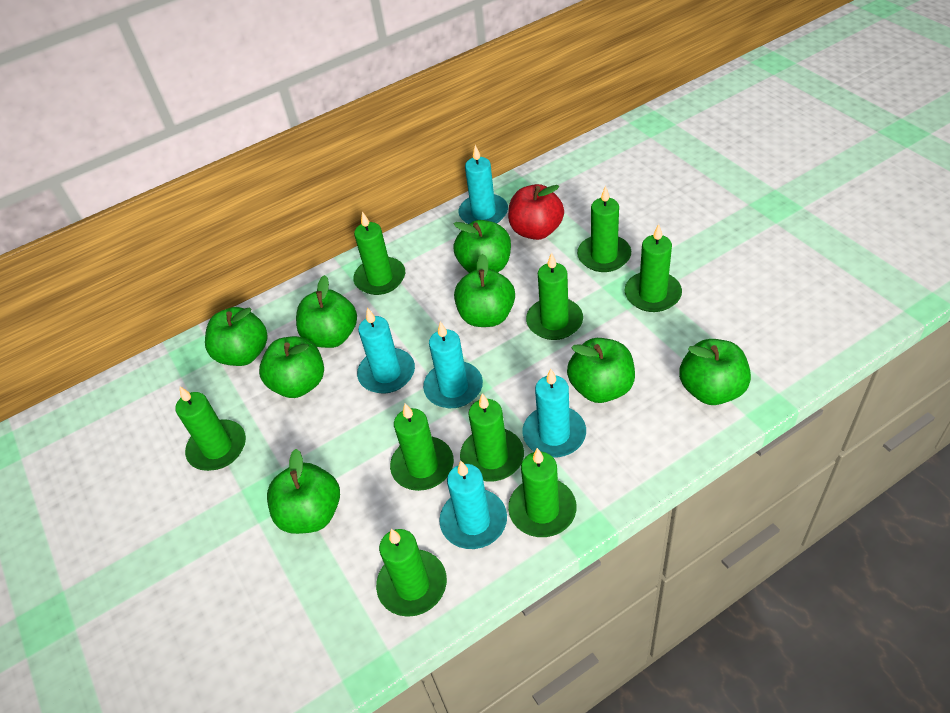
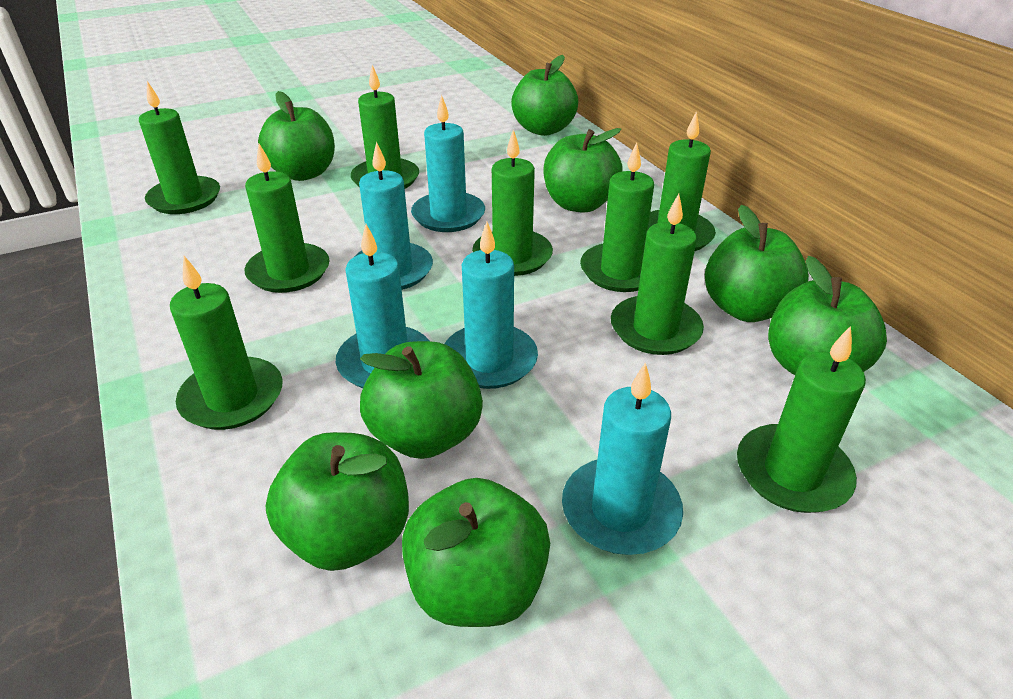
red apple: [508,184,564,240] = 1 -> none = 0

